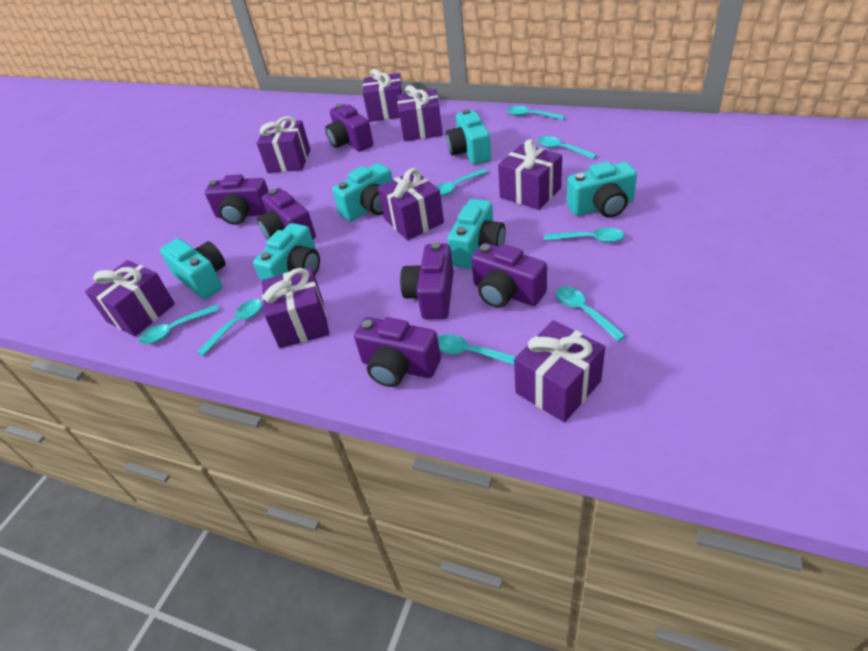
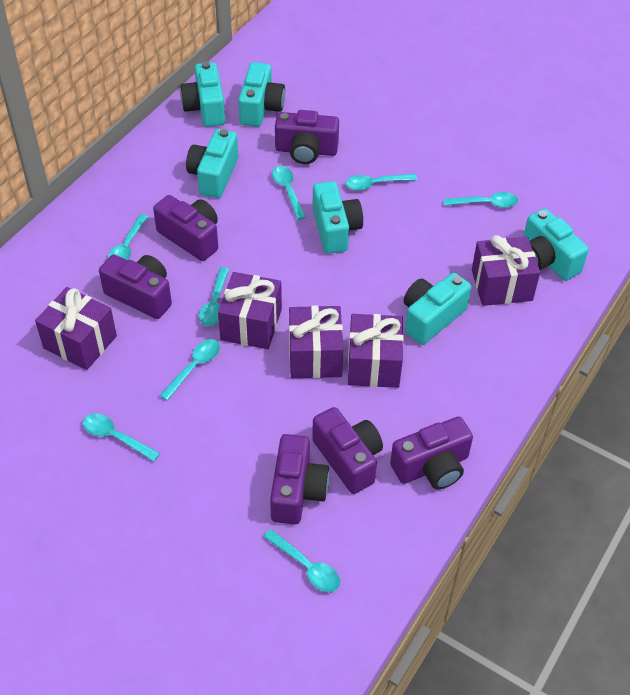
purple gift: [85,260,175,336] [257,116,311,173] [262,267,329,348] [363,69,403,122] [378,168,444,240] [398,85,443,141] [498,139,562,210] [514,320,605,422] = 8 -> [35,287,117,370] [218,272,282,349] [289,306,344,378] [348,314,404,388] [472,235,540,306] = 5

